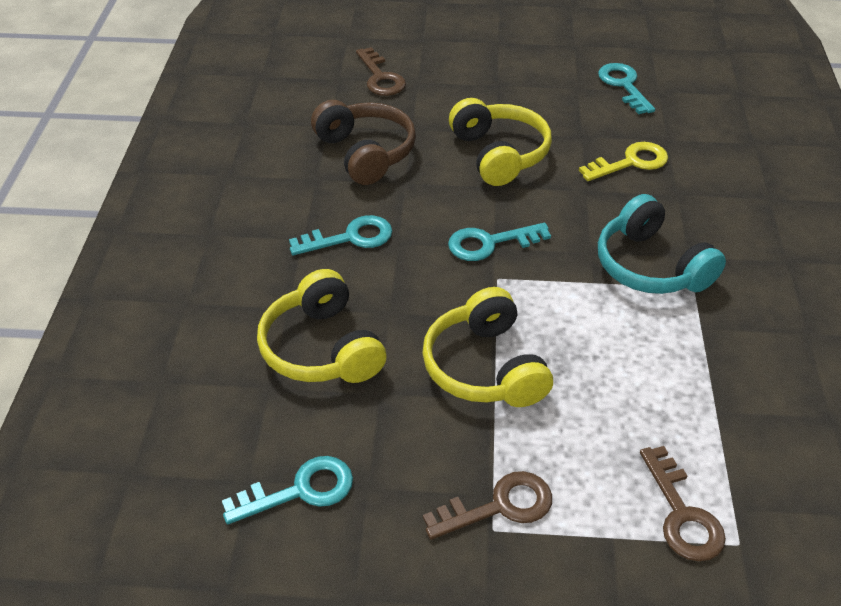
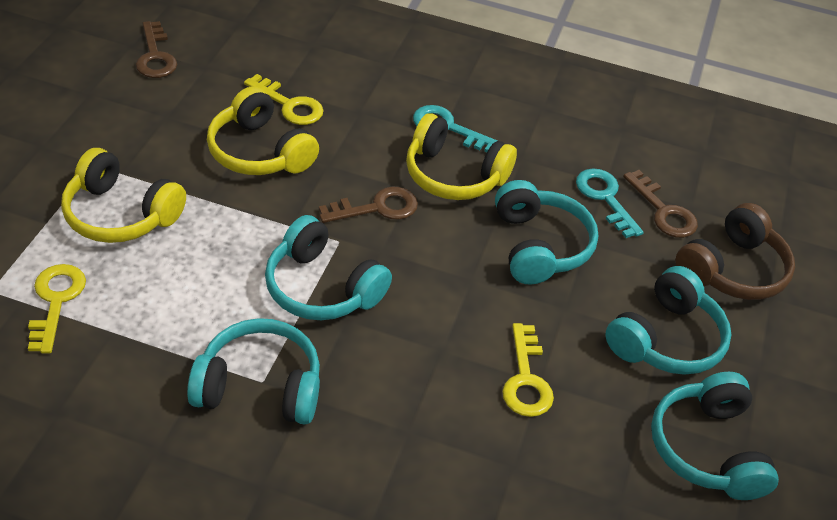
turquoise headphones: [598,194,726,294] = 1 -> [187,318,320,425] [265,215,392,320] [495,180,598,284] [605,266,732,375] [651,372,779,500] = 5
turquoise key: [222,456,353,524] [289,215,392,255] [448,223,551,261] [598,63,655,114] = 4 -> [413,105,498,152] [576,169,644,238] = 2
yellow key: [579,142,668,181] = 1 -> [28,264,86,353] [244,74,324,125] [502,323,554,417] = 3

